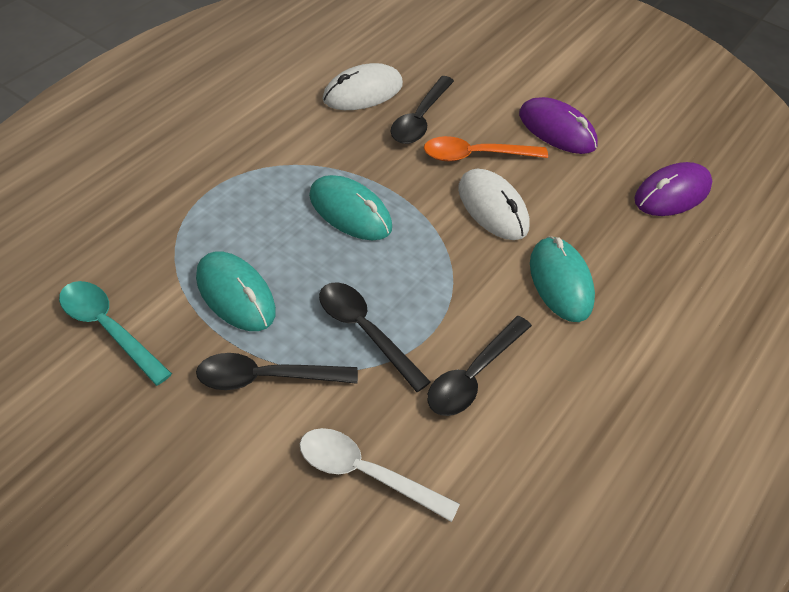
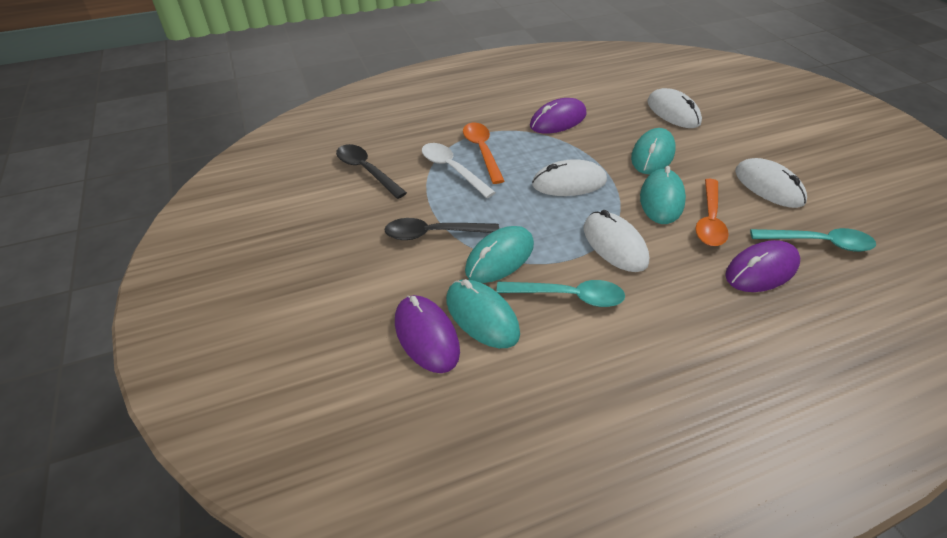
black spoon: [196,353,358,390] [319,283,431,392] [391,76,454,144] [427,316,532,416] = 4 -> [336,144,407,199] [384,218,499,240] = 2
orange spoon: [424,136,548,161] = 1 -> [463,123,504,184] [696,179,729,246] = 2
purple mouse: [519,97,598,154] [634,162,712,216] = 2 -> [395,295,460,373] [530,98,586,134] [725,240,800,292] = 3
turquoise mouse: [196,251,276,331] [309,175,392,240] [530,236,595,322] = 3 -> [446,279,520,348] [465,226,534,283] [631,128,676,174] [640,166,686,224] = 4
turquoise spoon: [59,281,172,386] = 1 -> [496,280,625,307] [750,228,876,252] = 2
white mouse: [322,63,403,110] [458,168,529,240] = 2 -> [532,159,607,196] [584,210,649,272] [647,88,702,128] [735,158,807,208] = 4

